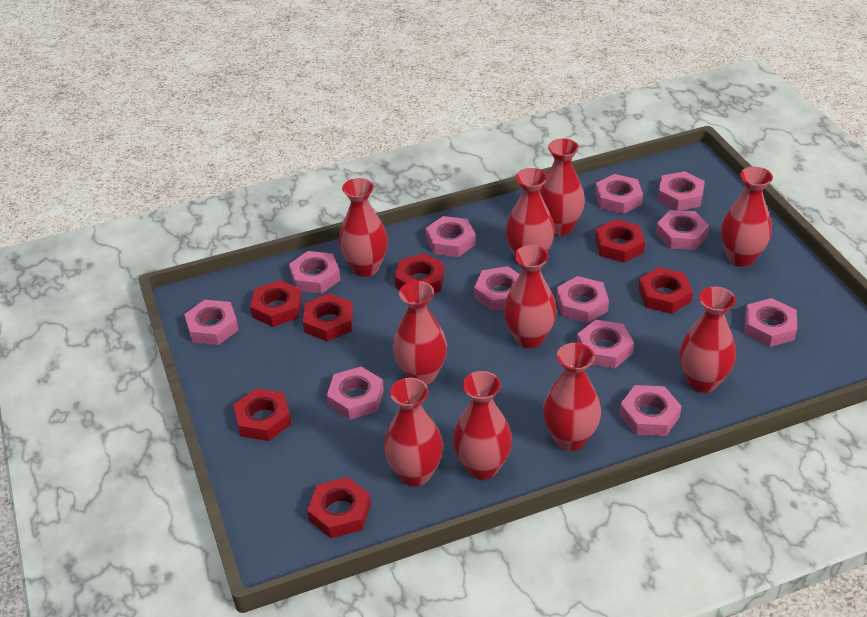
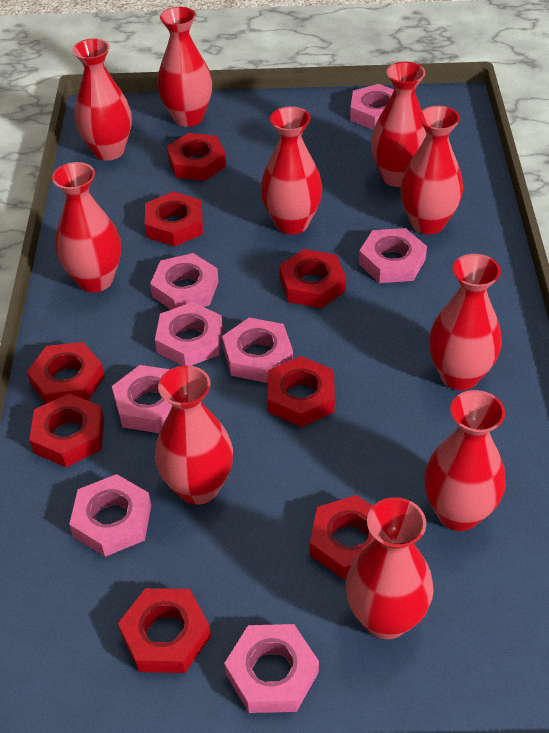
pink nut: [184,300,239,345] [289,251,340,294] [327,367,384,420] [426,216,476,257] [474,266,520,311] [556,276,609,323] [577,320,634,368] [595,174,643,214] [619,385,682,436] [656,210,709,250] [657,171,705,211] [744,298,797,347] = 12 -> [69,474,151,557] [112,365,172,433] [150,253,219,310] [155,302,223,366] [222,318,293,383] [224,624,319,713] [350,84,394,130] [359,228,427,283] = 8
red nut: [233,388,291,441] [250,280,302,327] [303,294,353,342] [307,477,371,538] [395,253,445,293] [595,219,645,262] [638,267,693,314] = 7 -> [27,342,105,404] [29,393,104,467] [118,588,211,673] [145,191,203,247] [167,133,226,181] [268,356,335,427] [279,249,346,308] [310,495,375,579] = 8

